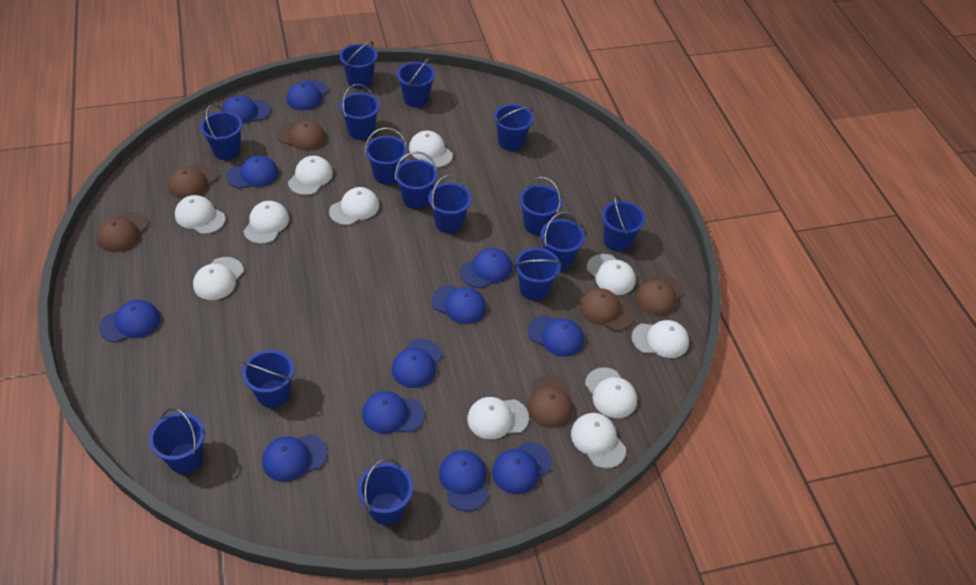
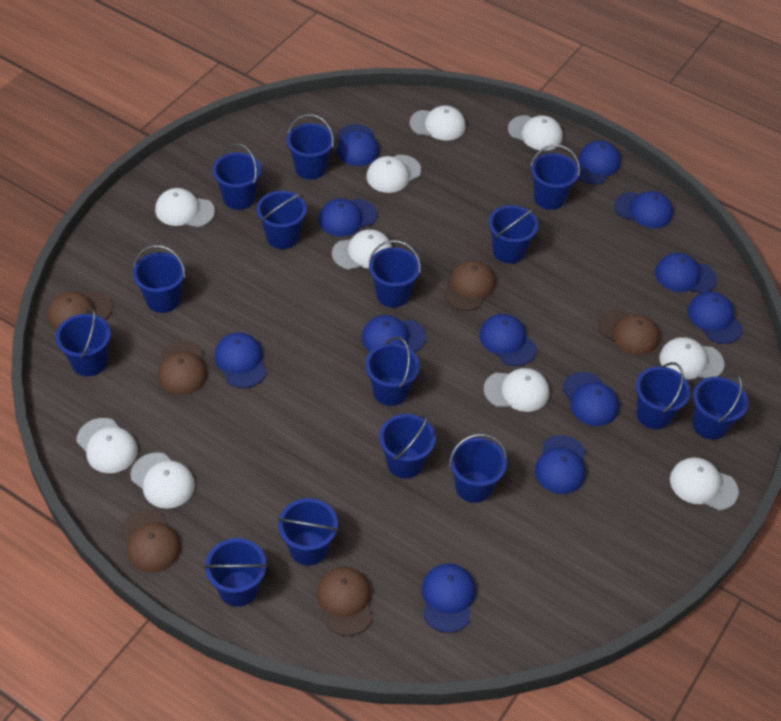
white cap: [175,195,226,234] [193,257,244,300] [244,201,289,244] [288,156,333,195] [329,187,379,225] [409,131,453,168] [467,397,529,439] [571,413,626,469] [585,368,637,418] [587,254,636,295] [631,320,689,358] = 11 -> [76,418,138,473] [130,452,195,509] [155,188,215,228] [332,229,392,270] [366,155,421,193] [410,105,466,140] [483,368,549,412] [508,115,563,151] [659,337,725,380] [670,457,739,511] = 10

